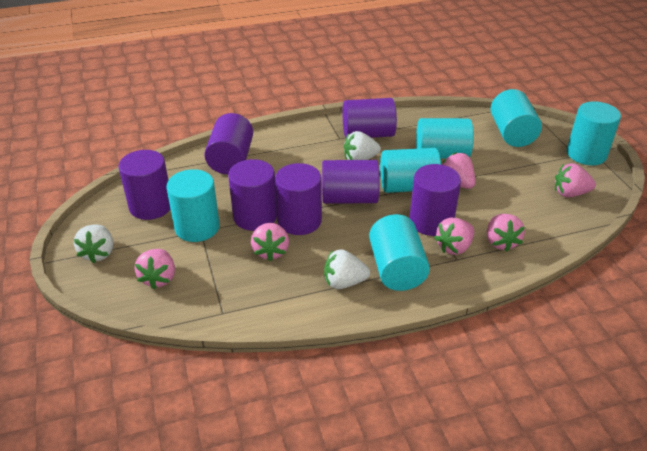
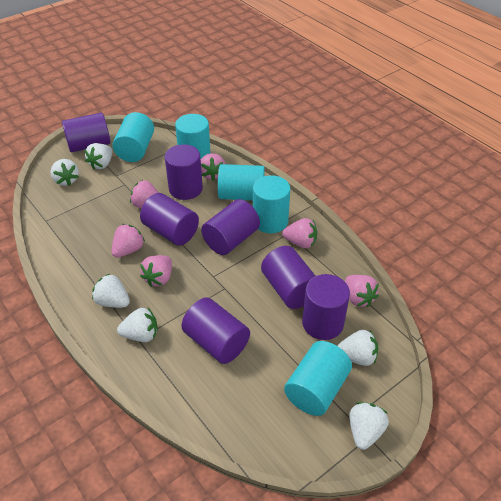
turquoise cylinder: [166,169,220,242] [369,214,430,291] [380,148,441,193] [416,118,474,159] [490,89,542,147] [567,101,621,165] = 6 -> [112,112,154,162] [175,114,211,159] [218,164,265,200] [253,175,290,233] [284,341,352,416] = 5
white strawberry: [74,224,113,263] [324,249,370,289] [344,131,381,160] = 3 -> [50,159,79,186] [85,143,112,170] [92,274,130,308] [117,308,158,342] [337,330,378,366] [349,402,389,450] = 6

